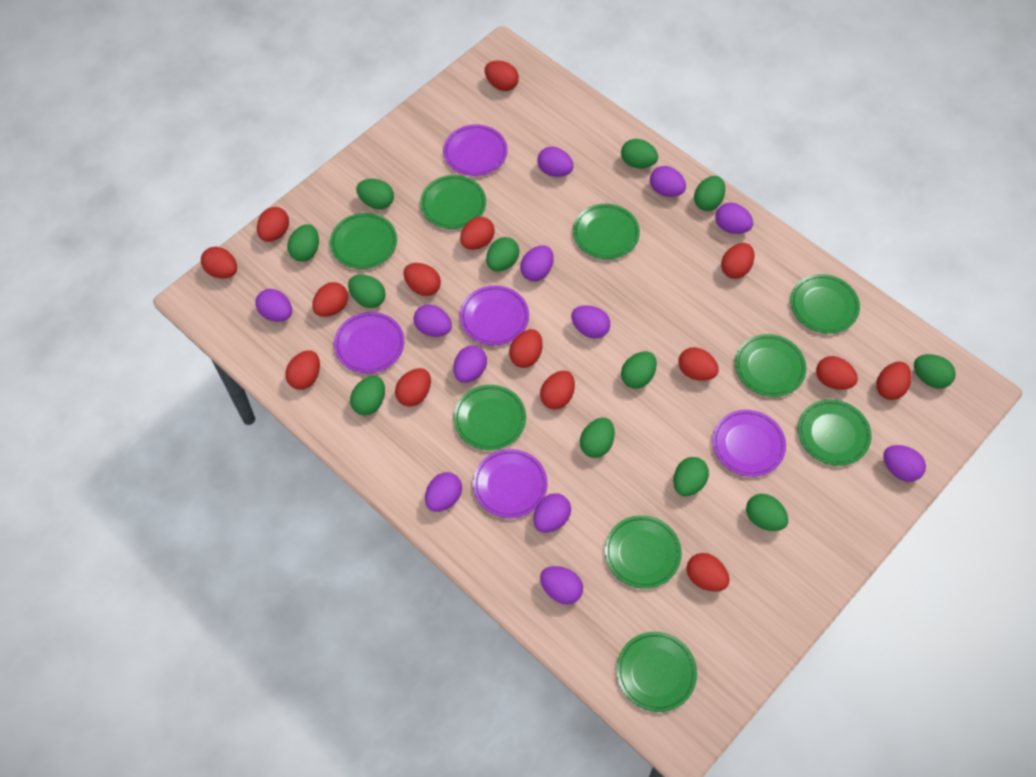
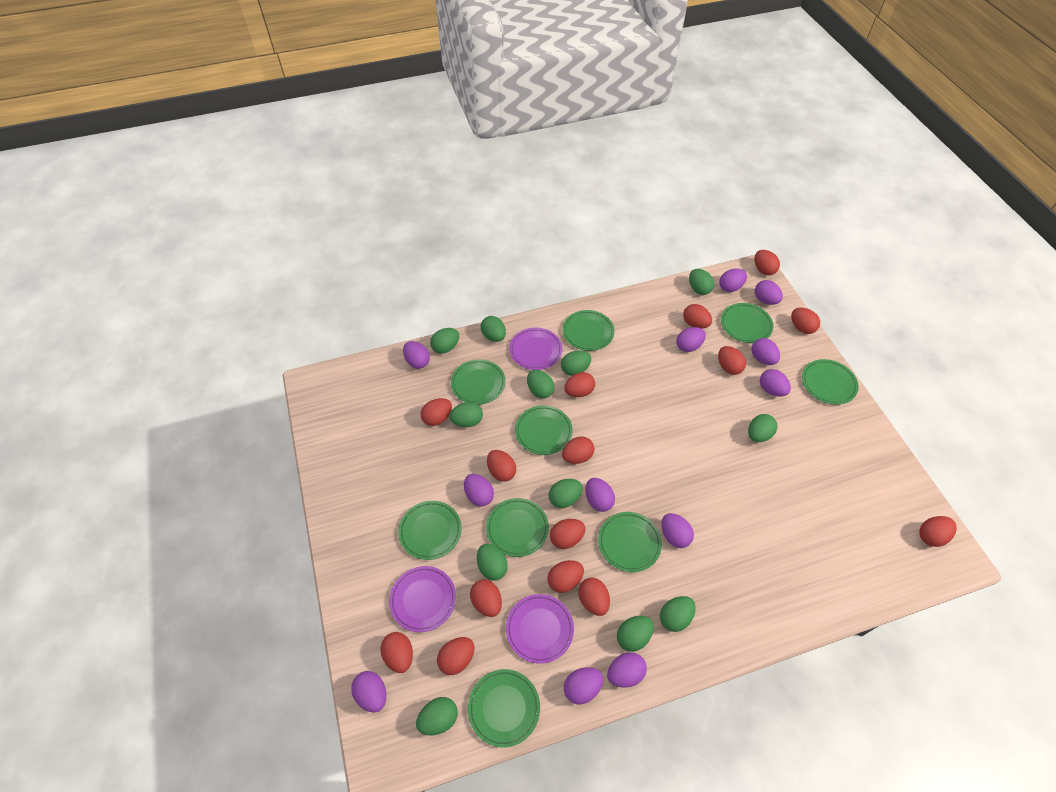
purple plate: [334,312,404,373] [443,124,508,176] [460,285,529,346] [473,449,548,518] [712,410,786,477] = 5 -> [389,566,456,632] [506,594,574,664] [509,328,562,370] = 3

